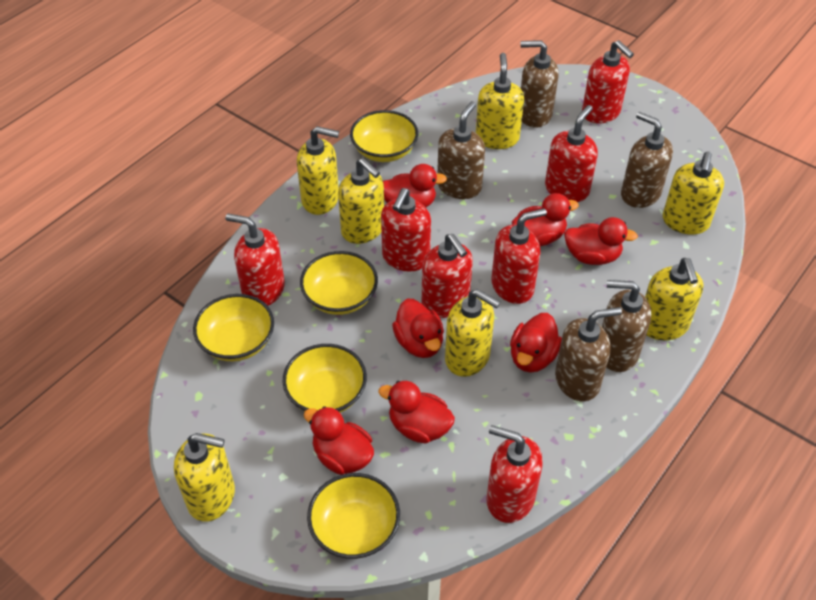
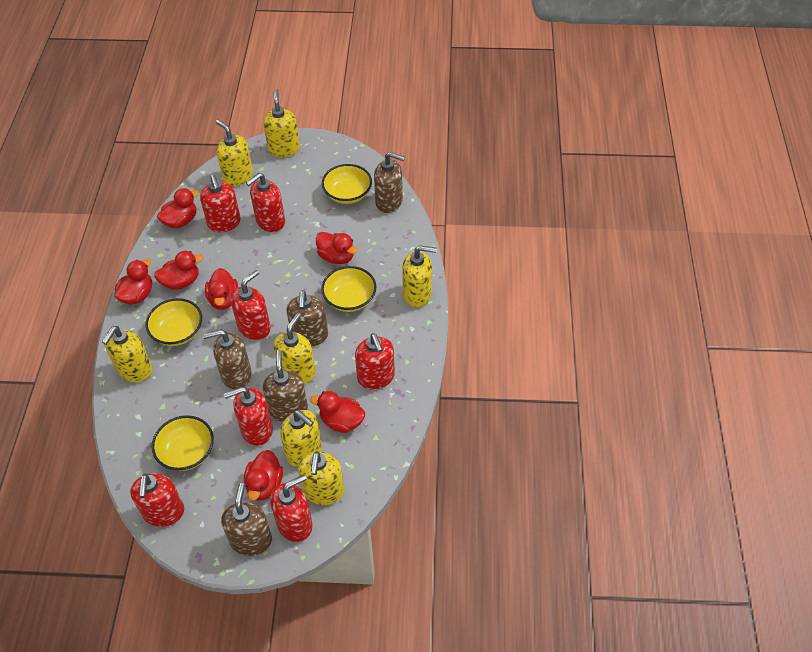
yellow bowl: [193,294,274,361] [283,344,367,413] [300,251,378,315] [307,473,400,559] [350,110,418,162] = 5 -> [145,298,202,346] [152,415,214,471] [321,266,376,312] [322,164,372,204] = 4

